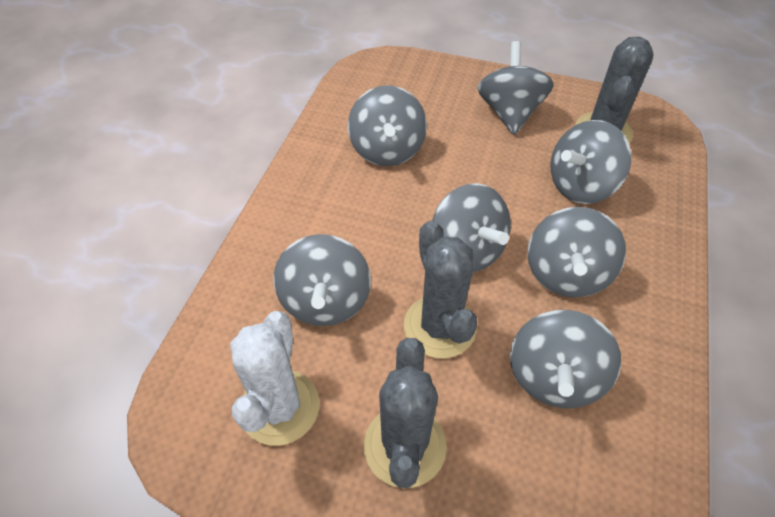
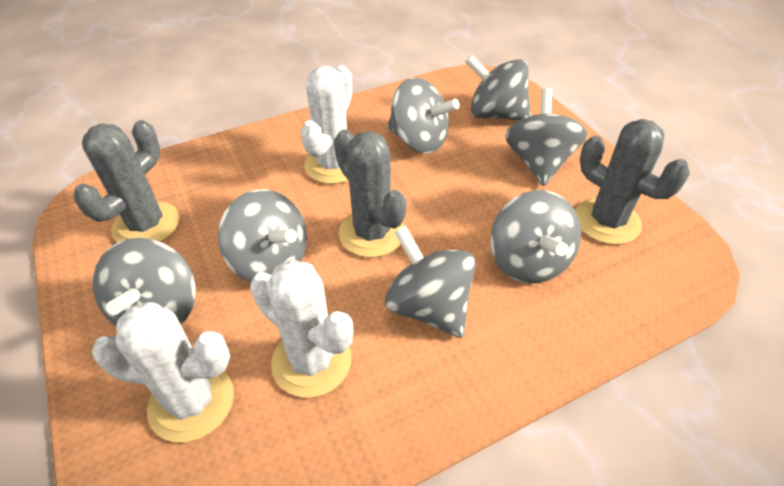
white cactus: [230,311,319,446] = 1 -> [92,302,234,442] [250,259,353,397] [301,65,352,184] = 3

